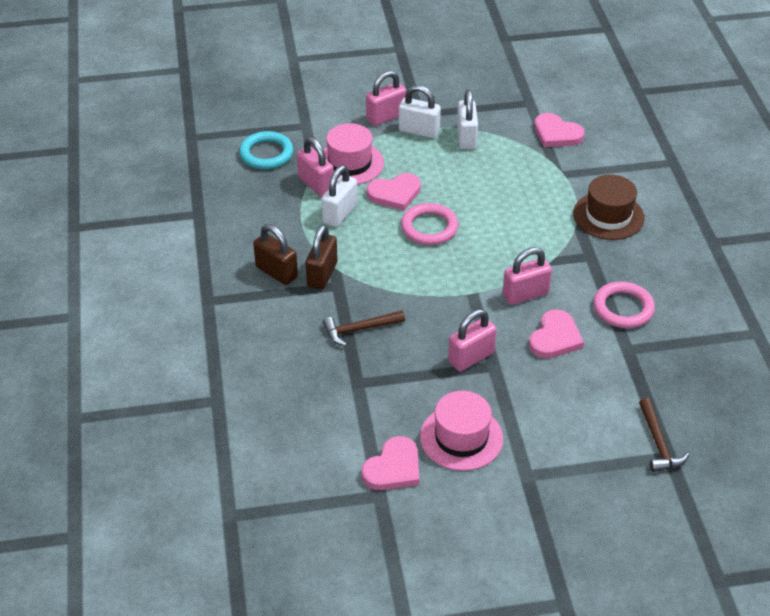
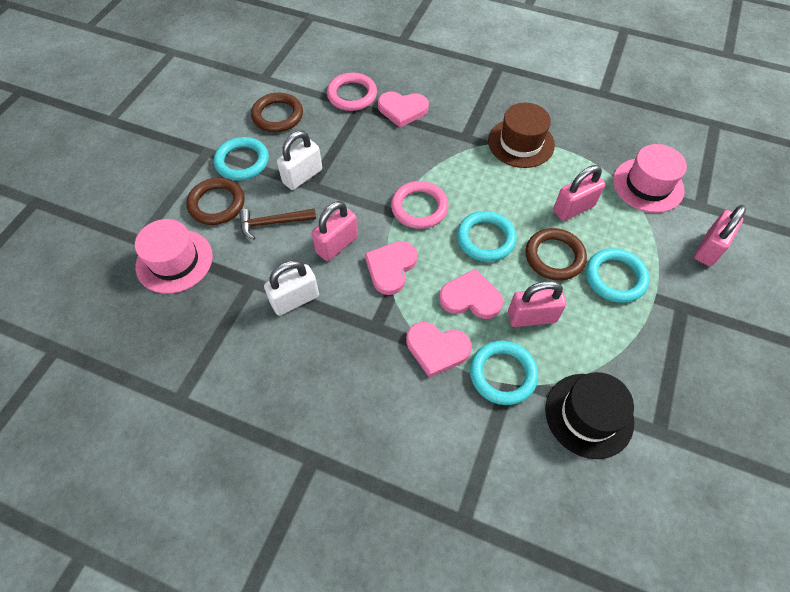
black hat: none = 0 -> [545,372,634,459] = 1
brown hammer: [323,310,405,346] [639,398,689,472] = 2 -> [239,208,316,240] = 1
brown padlock: [253,224,298,285] [306,225,337,289] = 2 -> none = 0
brown ring: none = 0 -> [186,178,245,225] [251,93,303,132] [525,228,587,281] = 3
turquoise ring: [239,131,293,169] = 1 -> [214,137,269,181] [457,211,517,262] [470,341,538,405] [586,248,649,303] = 4
white padlock: [322,165,358,227] [399,85,441,138] [457,90,478,149] = 3 -> [264,260,319,316] [277,131,322,190] = 2

